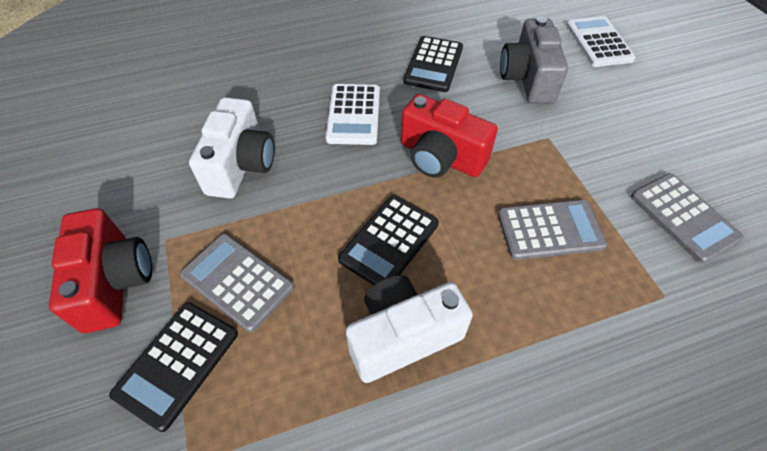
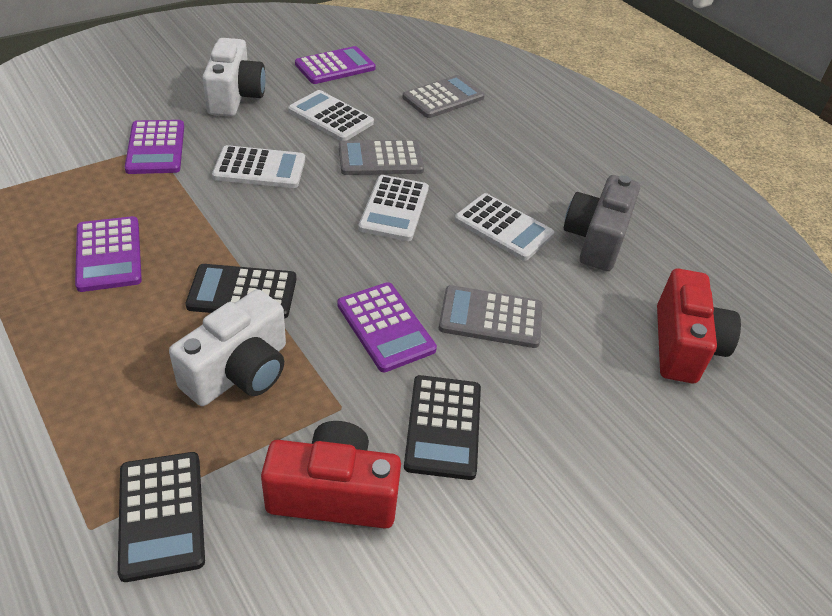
purple calculator: none = 0 -> [75,216,142,292] [125,120,184,174] [295,46,376,84] [337,282,437,372] = 4
white calculator: [326,84,380,145] [566,16,636,67] = 2 -> [212,145,305,188] [288,90,374,141] [358,175,429,241] [455,193,554,261] = 4

